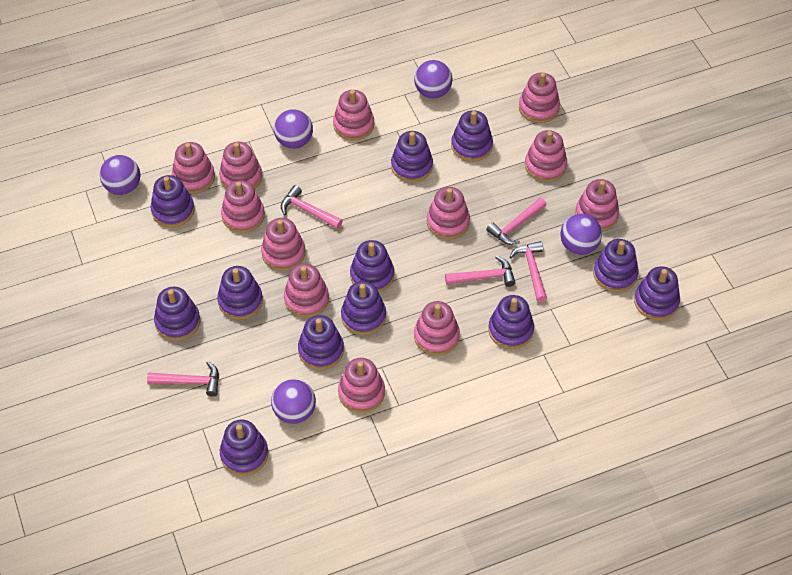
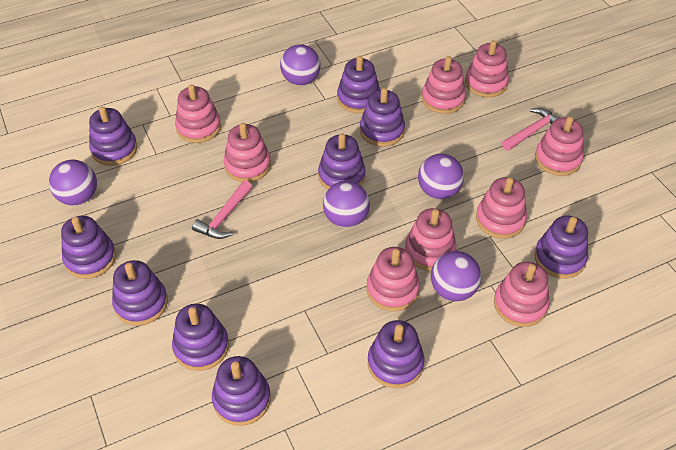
pink hammer: [147,361,219,397] [281,185,343,229] [445,256,516,287] [486,198,547,245] [509,241,547,302] = 5 -> [192,180,252,239] [502,108,559,151] = 2
pink stacking toy: [172,142,215,194] [219,142,262,189] [221,180,265,233] [261,218,305,271] [284,264,329,318] [333,90,374,141] [338,358,385,413] [414,301,460,355] [427,187,470,239] [519,73,560,123] [525,130,567,182] [575,179,619,231] = 12 -> [175,84,221,143] [223,123,271,182] [367,247,420,311] [405,208,457,271] [422,56,466,114] [465,40,509,97] [476,177,527,239] [494,262,549,327] [535,116,584,176] = 9
purple stacking toy: [151,175,195,228] [154,287,200,341] [217,266,263,320] [220,419,268,476] [298,315,344,370] [341,281,386,335] [350,240,394,292] [391,131,433,182] [451,110,493,162] [488,295,534,349] [593,239,638,292] [634,266,680,320] = 12 -> [61,216,116,279] [89,106,137,166] [112,260,168,326] [172,304,229,371] [212,356,271,426] [318,134,366,190] [337,56,380,113] [360,88,405,147] [368,320,424,388] [534,215,588,279] = 10

